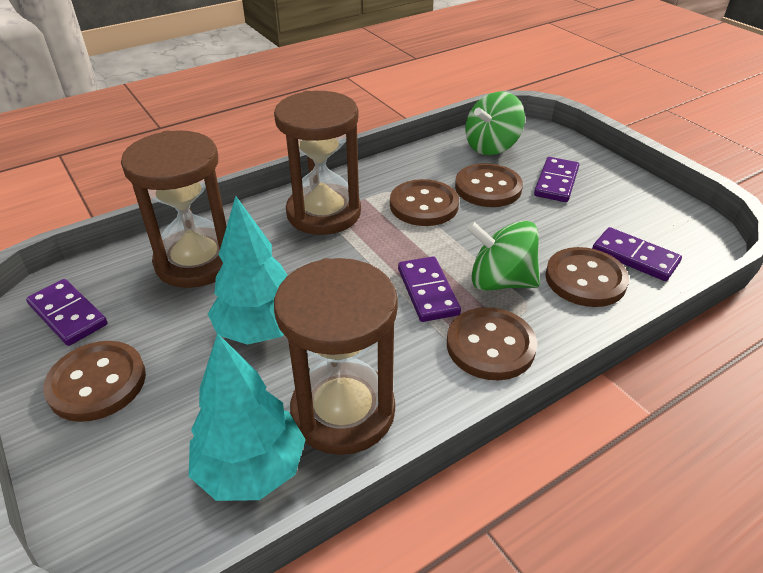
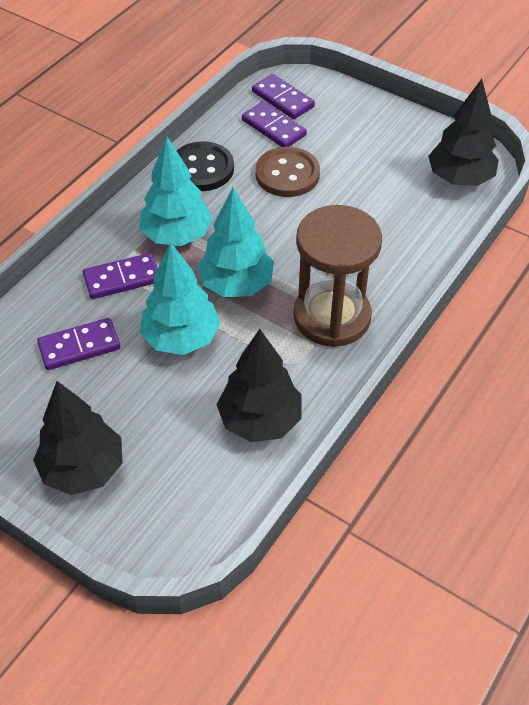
black button: none = 0 -> [176,141,234,191] = 1
black tree: none = 0 -> [33,381,123,495] [217,329,301,442] [428,79,499,186] = 3
brown button: [43,341,146,422] [390,179,459,226] [447,307,537,380] [455,163,523,207] [545,247,629,307] = 5 -> [255,147,320,197] = 1
brown hourglass: [121,130,227,288] [274,91,361,235] [274,258,398,455] = 3 -> [293,205,382,347] = 1
green spinning top: [465,92,525,155] [467,221,540,291] = 2 -> none = 0
turquoise tree: [189,333,306,501] [208,196,288,345] = 2 -> [139,137,213,246] [140,242,221,355] [197,187,274,297] = 3

